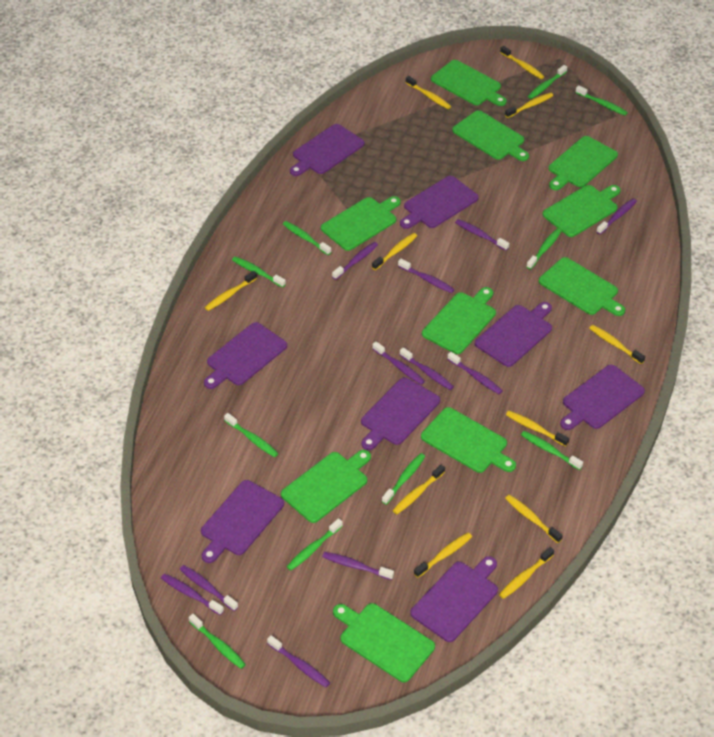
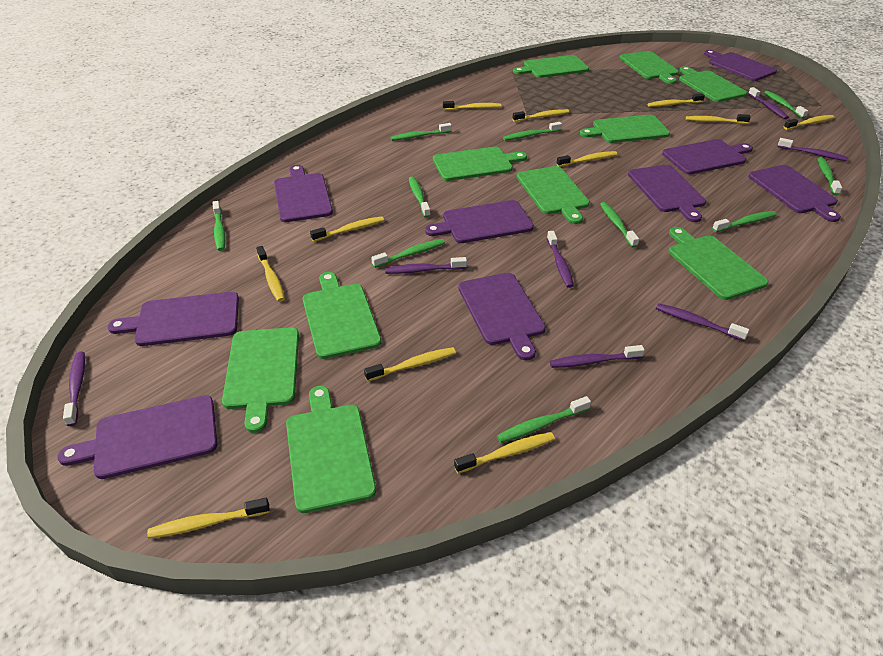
purple cutting board: [201,480,284,563] [204,322,287,389] [290,124,365,176] [361,377,440,450] [400,176,479,229] [410,556,498,642] [475,302,552,367] [560,365,645,430] = 8 -> [57,395,217,479] [108,292,239,346] [274,165,333,222] [425,200,534,243] [458,273,546,360] [628,165,706,222] [662,139,753,174] [704,50,777,81] [748,165,841,222] = 9
purple toothbrush: [161,573,224,615] [180,565,238,611] [267,635,330,687] [322,552,394,580] [332,242,378,280] [372,341,425,385] [398,259,454,293] [400,347,454,390] [448,352,503,394] [455,219,510,251] [596,198,637,234] = 11 -> [63,351,85,426] [385,257,467,274] [547,231,574,288] [550,345,645,368] [656,303,749,341] [748,87,789,119] [778,138,848,161] = 7

